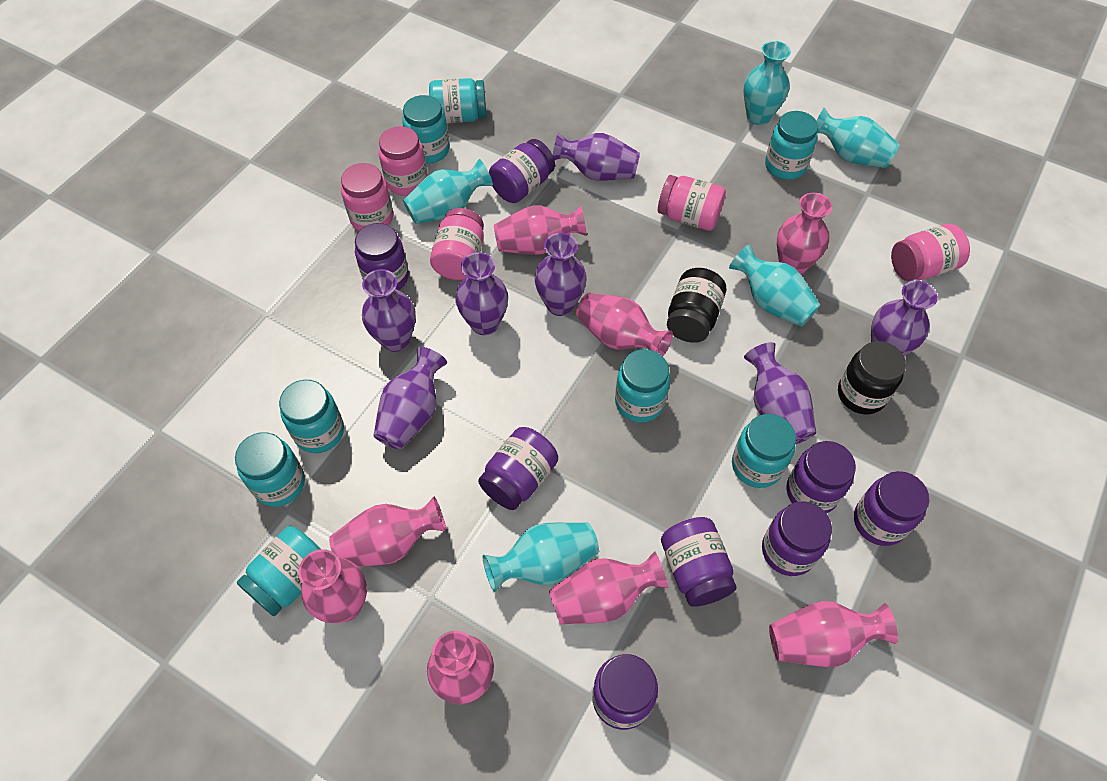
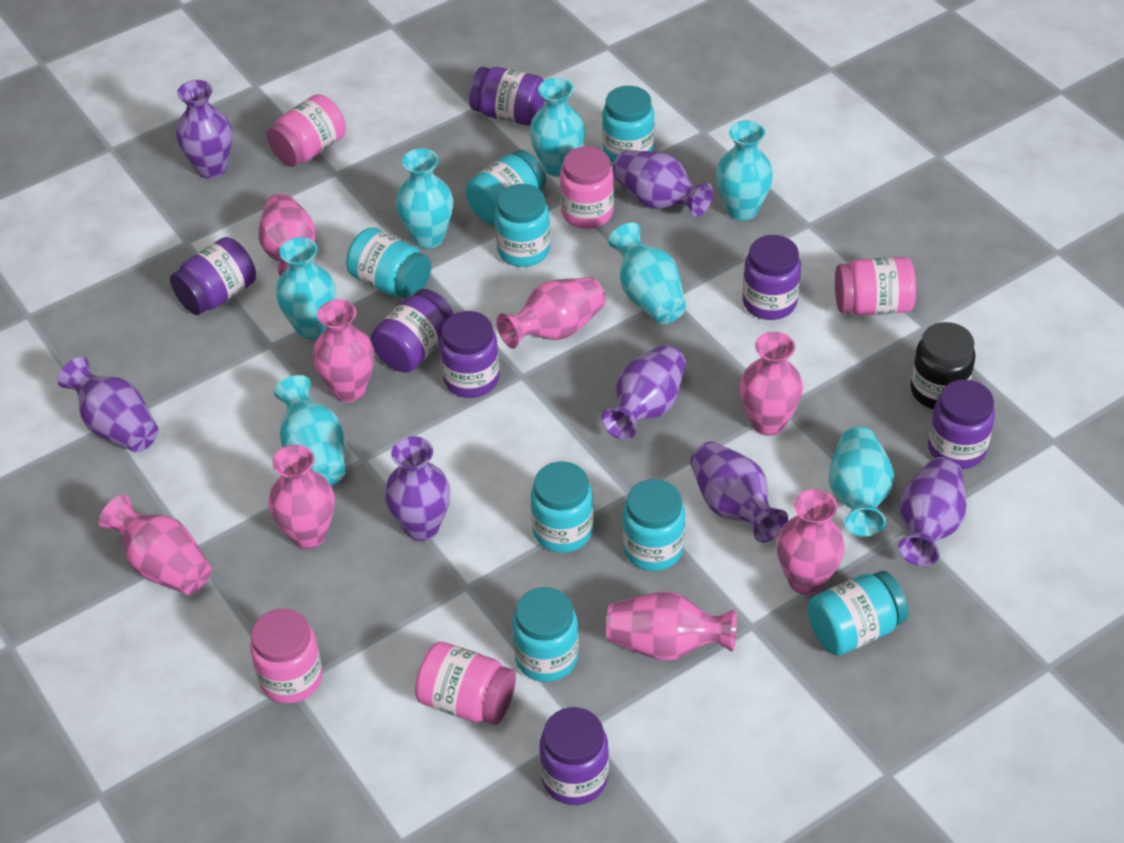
black jar: [667,268,726,343] [838,341,906,414] = 2 -> [910,322,976,409] = 1
purple jar: [355,223,409,290] [478,427,558,510] [489,139,555,203] [592,654,658,730] [661,517,737,607] [762,501,832,576] [787,441,856,513] [854,471,930,546] = 8 -> [170,237,256,315] [371,289,454,373] [439,311,499,398] [469,67,545,126] [540,707,609,805] [743,235,801,320] [928,380,995,469] = 7
turquoise vase: [403,159,493,224] [483,522,599,592] [729,244,821,327] [743,41,791,125] [816,108,900,168] = 5 -> [274,375,345,486] [276,237,336,339] [396,148,453,249] [529,78,585,177] [608,223,686,324] [716,121,773,221] [829,426,894,537] = 7

